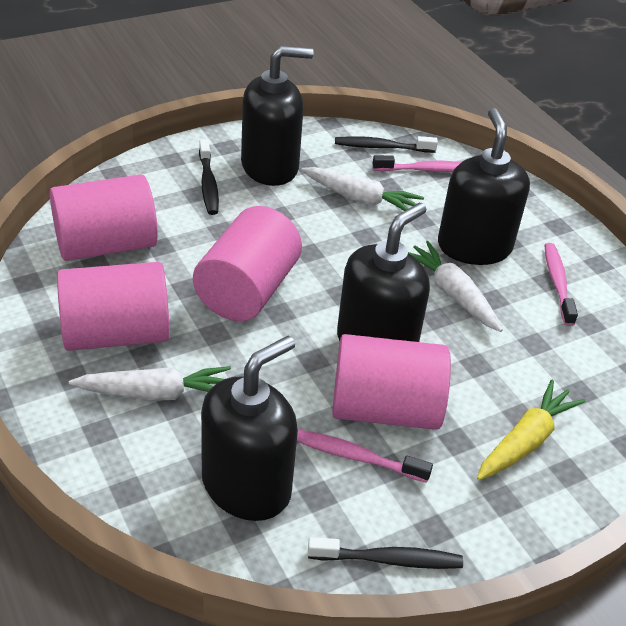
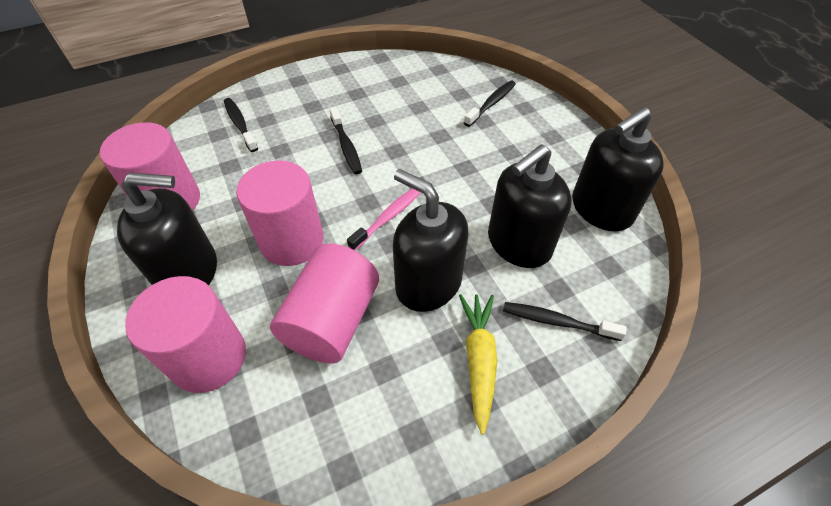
black toothbrush: [199,139,219,215] [308,537,463,569] [335,136,438,153] = 3 -> [224,98,258,152] [330,108,362,174] [464,81,516,127] [503,302,627,341] = 4
pink toothbrush: [297,429,433,483] [372,155,461,172] [545,243,578,326] = 3 -> [347,188,421,250] = 1
white carrot: [69,366,231,401] [301,167,424,211] [408,241,503,332] = 3 -> none = 0

